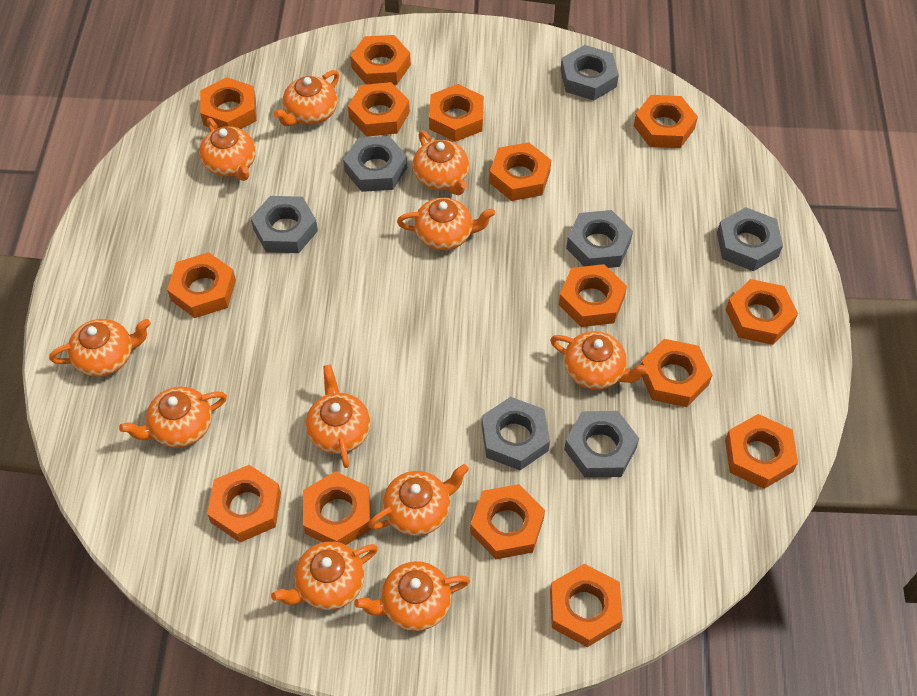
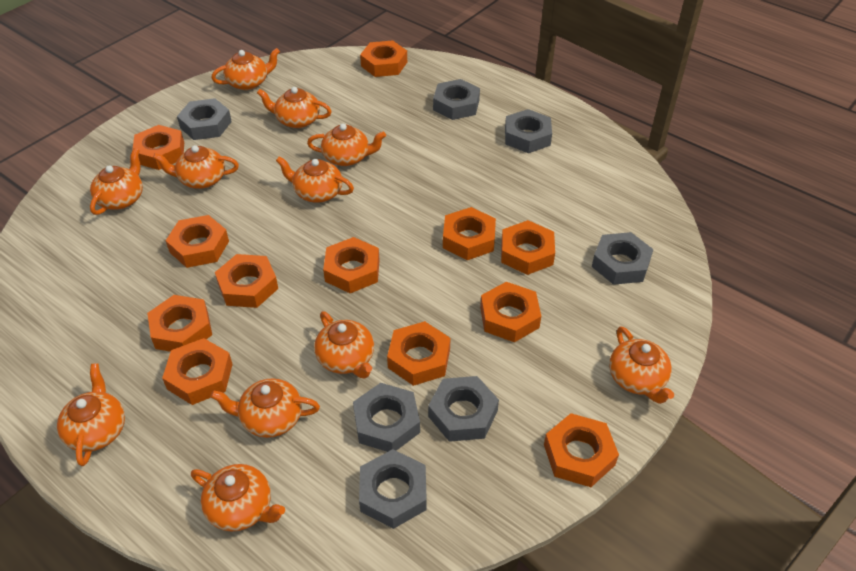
orange nut: [167,252,236,318] [200,77,257,129] [207,465,281,543] [303,471,371,545] [348,82,410,137] [350,35,411,85] [429,84,484,142] [470,484,545,559] [489,142,551,201] [550,564,623,647] [559,264,627,327] [634,95,698,148] [641,339,712,407] [725,414,798,489] [726,279,798,345] = 15 -> [132,125,184,170] [147,295,212,352] [162,338,233,405] [165,215,229,268] [215,254,278,308] [323,237,379,293] [360,40,407,77] [387,321,450,386] [443,207,496,260] [480,282,541,342] [501,220,555,275] [544,413,619,487] = 12

